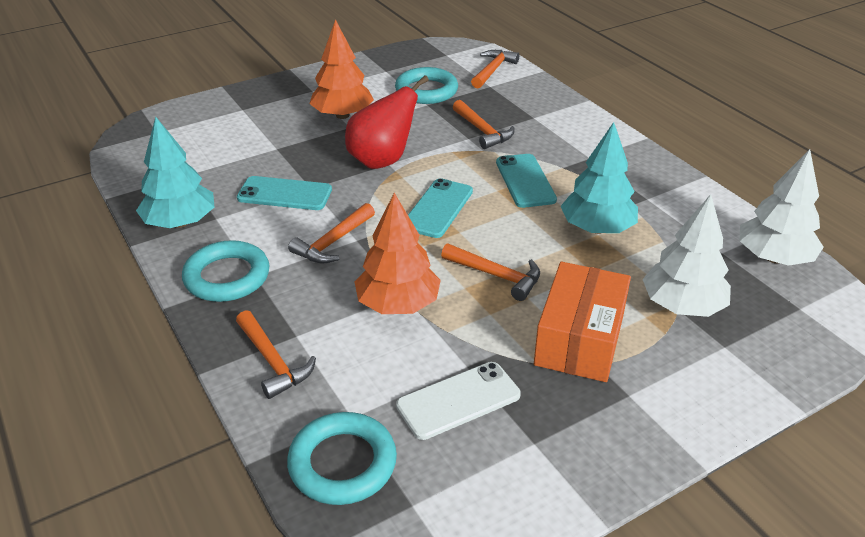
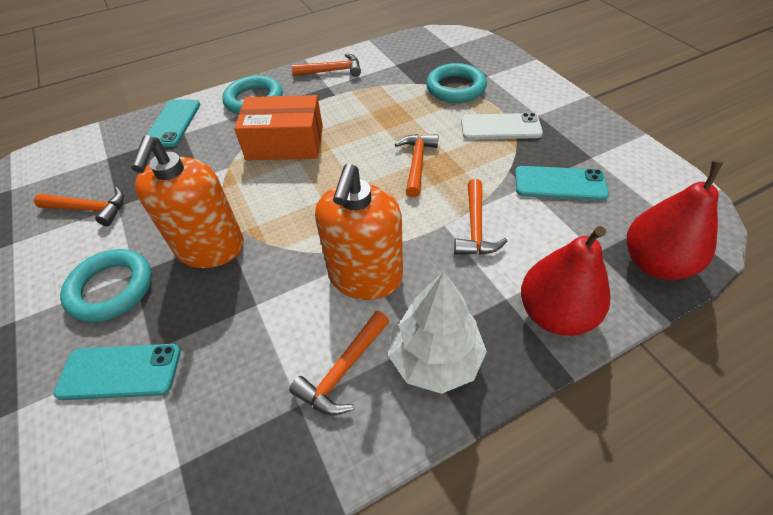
orange soap dispenser: none = 0 -> [131,135,244,268] [315,164,403,300] = 2
orange tree: [309,19,374,119] [355,193,441,314] = 2 -> none = 0
red pear: [345,75,429,169] = 1 -> [521,226,611,336] [627,160,723,280] = 2
turquoise tree: [136,117,214,228] [561,122,638,234] = 2 -> none = 0
white tree: [643,194,731,317] [739,149,824,266] = 2 -> [388,271,487,394] = 1

